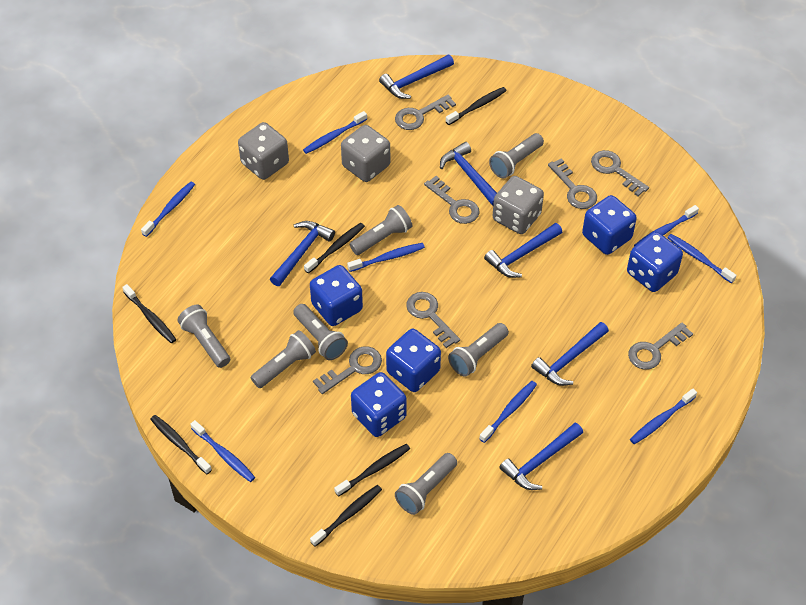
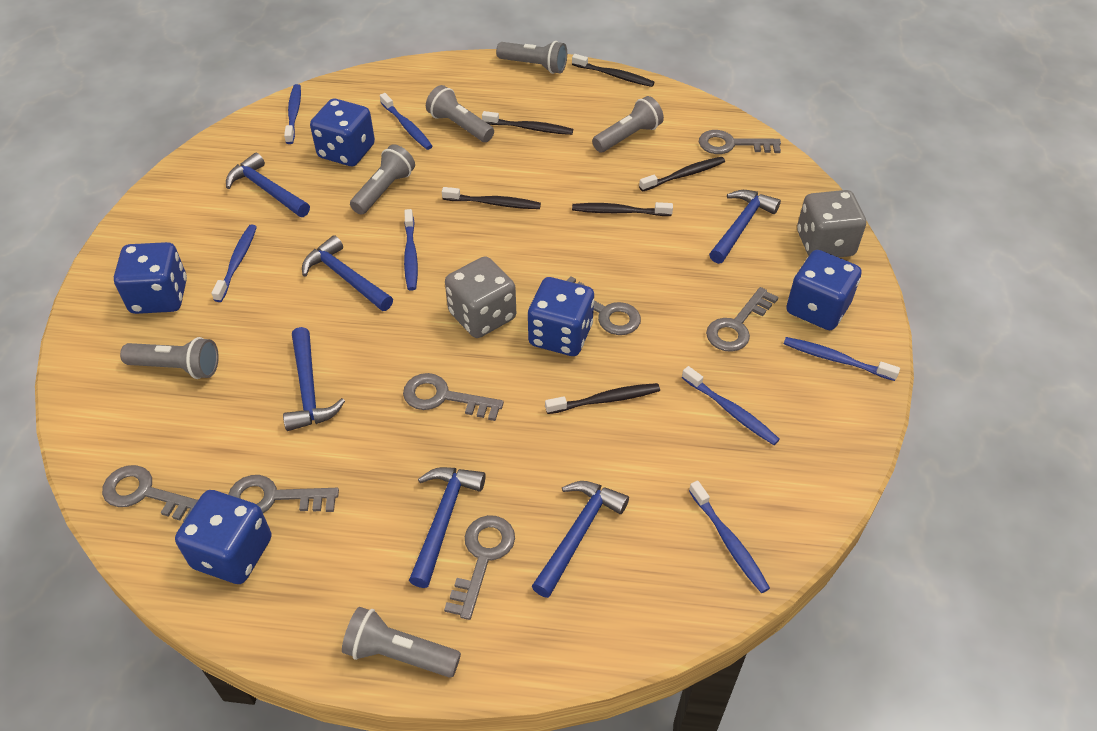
blue toothbrush: [141,182,195,237] [190,420,255,482] [303,111,367,154] [347,243,425,272] [479,381,537,443] [630,388,697,444] [634,205,699,247] [667,234,737,283] = 8 -> [211,224,257,302] [284,84,301,144] [380,93,433,150] [404,209,418,291] [682,366,780,445] [689,481,770,593] [784,337,900,381] = 7
grey dice: [238,122,289,180] [341,125,390,182] [493,176,544,234] = 3 -> [445,256,516,338] [797,190,866,257] = 2
grey flashlight: [178,305,230,368] [251,330,316,388] [293,304,348,360] [350,205,412,255] [395,453,457,515] [448,323,509,377] [489,133,544,179] = 7 -> [120,337,219,379] [342,607,461,677] [350,144,415,215] [426,85,494,142] [496,41,567,74] [592,96,664,152] = 6

